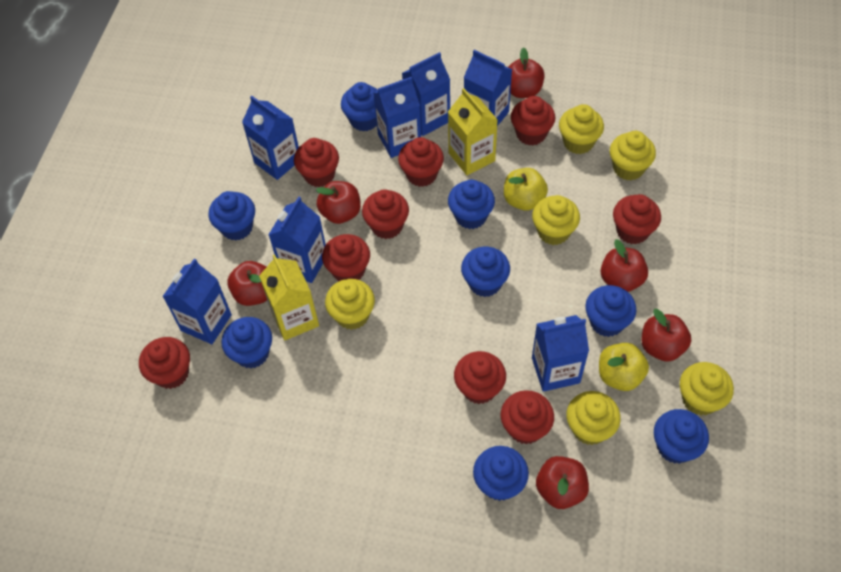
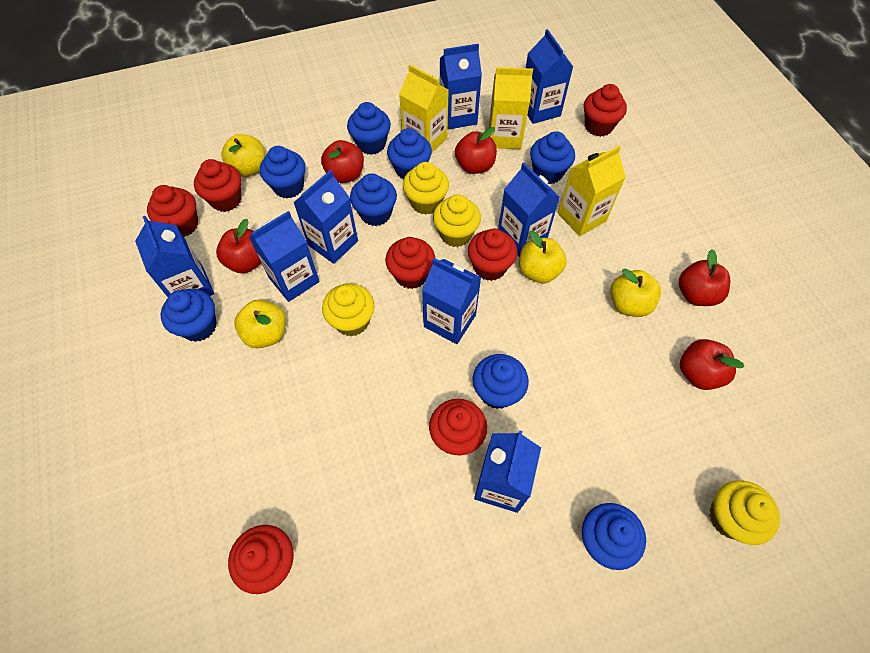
blue carton: [162,259,232,344] [242,96,299,180] [269,197,326,283] [374,77,421,158] [402,52,450,136] [464,50,512,126] [532,315,589,392] = 7 -> [135,216,214,297] [249,211,320,302] [293,170,358,264] [422,258,481,344] [440,44,482,129] [474,430,541,513] [498,162,560,257] [526,29,573,124] = 8
red apple: [227,261,267,306] [316,181,361,224] [508,47,544,98] [536,456,589,509] [601,239,648,292] [642,309,691,362] = 6 -> [216,219,261,273] [321,140,364,183] [455,127,497,174] [679,249,730,306] [680,339,744,390] = 5
red cupcake: [139,337,190,389] [294,138,339,187] [322,234,370,281] [362,190,409,239] [398,137,444,187] [454,351,506,404] [500,390,554,444] [511,96,555,145] [613,194,661,245] = 9 -> [147,185,198,237] [194,159,242,212] [228,525,294,594] [385,237,435,289] [429,399,487,455] [468,229,517,281] [584,84,627,137] = 7
yellow apple: [504,168,548,211] [599,343,649,391] = 2 -> [221,134,265,177] [234,300,286,348] [519,231,567,283] [610,269,661,317] = 4
yellow carton: [259,254,319,341] [448,88,498,175] = 2 -> [399,65,449,153] [489,67,533,149] [558,146,626,236] = 3
yellow cupcake: [325,279,375,330] [532,195,580,245] [559,104,604,154] [566,391,621,445] [610,131,656,181] [680,362,734,416] = 6 -> [322,283,375,337] [403,162,449,215] [433,195,481,247] [709,480,780,545] = 4

